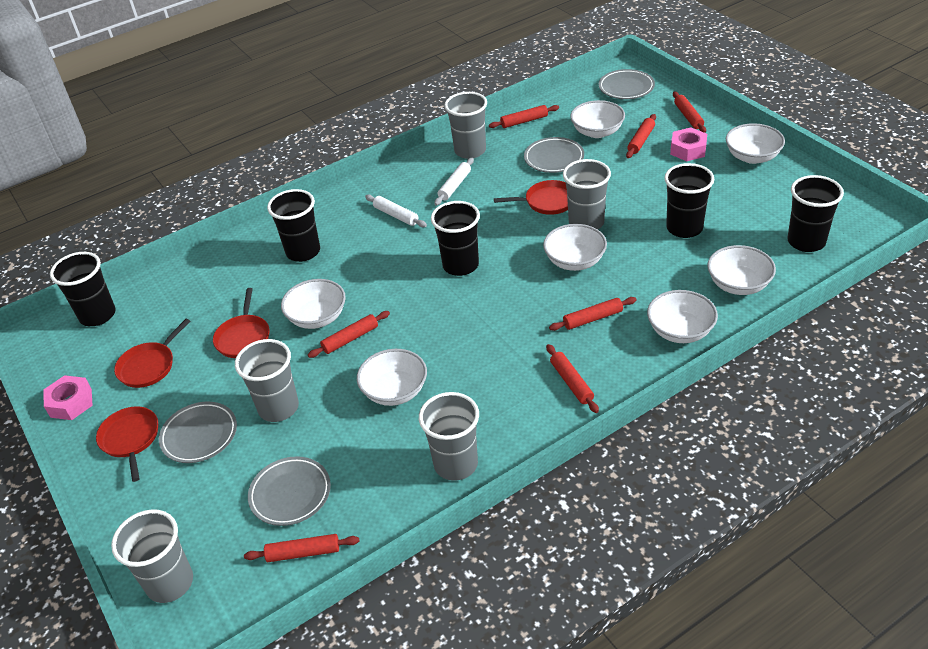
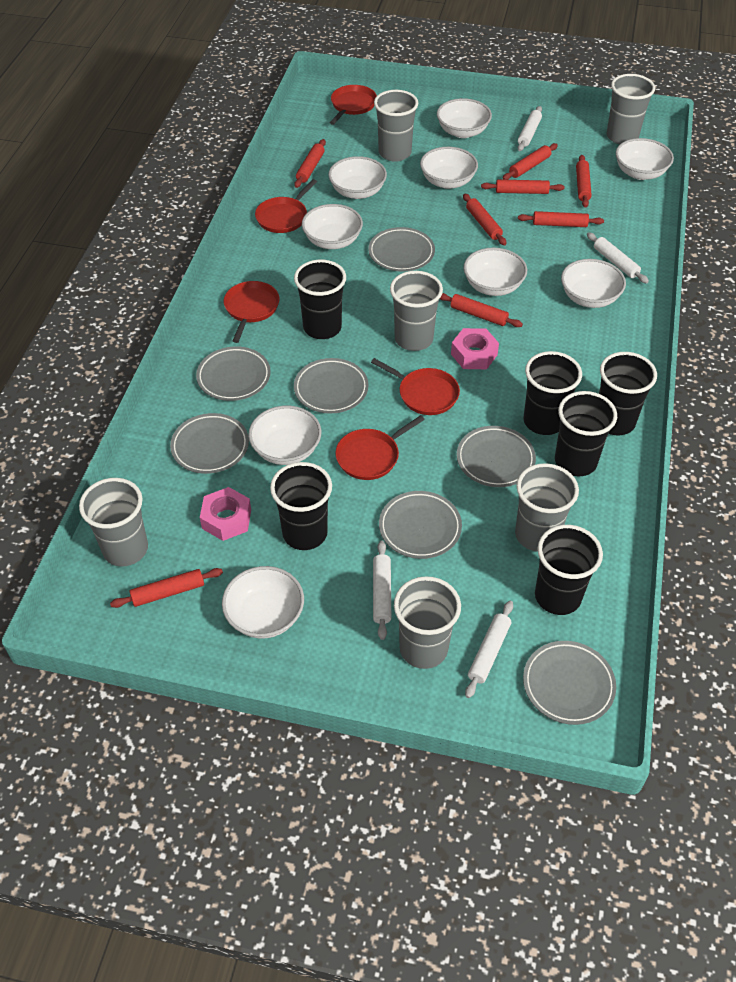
black cup: [50,252,115,326] [267,189,320,262] [431,201,480,276] [664,163,714,238] [788,175,844,252] = 5 -> [270,462,332,550] [294,260,346,339] [523,351,582,435] [535,525,603,615] [555,391,617,476] [599,352,657,435] = 6
grey cup: [111,509,193,603] [235,339,299,422] [419,392,479,481] [445,92,487,159] [563,159,611,229] = 5 -> [79,478,148,567] [374,90,418,162] [390,271,443,351] [394,576,461,669] [515,463,579,552] [606,74,655,144] = 6
grey plate: [159,402,237,463] [248,456,331,526] [524,137,584,173] [599,69,655,99] = 4 -> [170,413,249,474] [196,346,271,401] [294,358,369,413] [368,227,435,272] [379,491,462,559] [457,426,536,487] [523,641,616,725] = 7
red pan: [96,406,158,482] [114,319,190,388] [213,288,270,358] [494,180,568,215] = 4 -> [224,281,280,343] [255,179,317,233] [330,85,377,125] [335,415,425,480] [371,358,460,415] = 5
red rolling pin: [244,534,359,562] [308,311,390,358] [489,105,559,128] [546,344,599,413] [549,297,637,331] [626,114,656,158] [673,91,706,133] = 7 -> [110,568,223,608] [294,139,326,188] [440,293,523,327] [463,194,506,245] [481,179,564,194] [503,143,558,180] [518,211,604,227] [576,155,592,208] = 8
white bowl: [281,279,346,329] [357,349,427,406] [543,224,607,271] [570,100,625,138] [647,290,718,343] [707,245,776,295] [726,123,785,164] = 7 -> [222,566,304,639] [248,406,321,465] [302,204,363,249] [328,156,387,199] [420,147,478,189] [437,98,492,138] [463,248,527,296] [561,259,626,308] [616,138,674,180] = 9
white rolling pin: [365,195,427,227] [434,158,474,206] = 2 -> [373,541,391,640] [465,601,513,698] [518,106,542,151] [587,232,649,284] = 4

